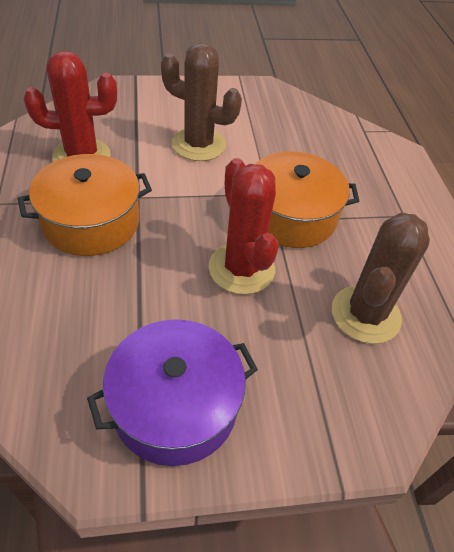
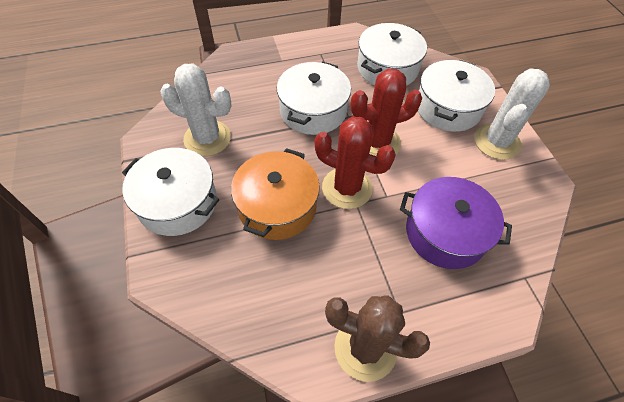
brown cactus: [161,43,242,161] [332,212,430,344] = 2 -> [325,295,430,382] = 1
orange pot: [18,154,152,256] [255,151,359,248] = 2 -> [231,148,320,240] = 1
white cactus: none = 0 -> [160,63,231,156] [474,68,550,160] = 2
white pot: none = 0 -> [122,148,220,236] [277,61,351,135] [357,23,427,86] [418,60,495,132] = 4

